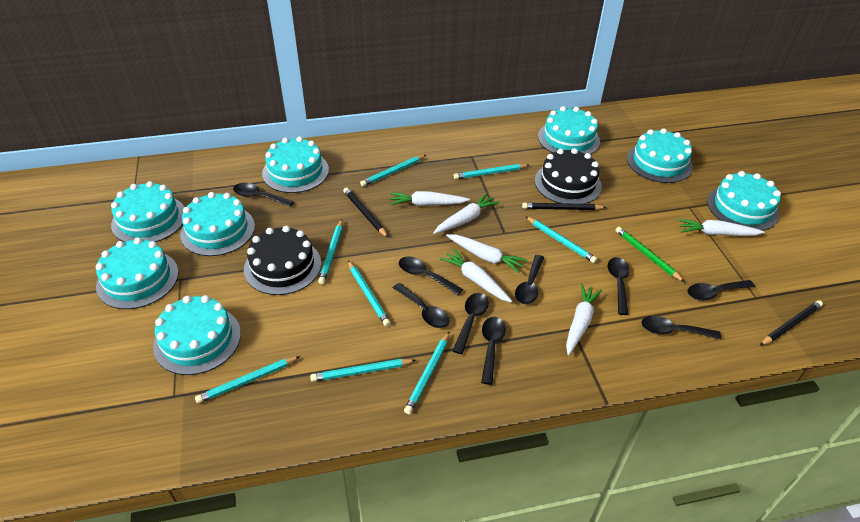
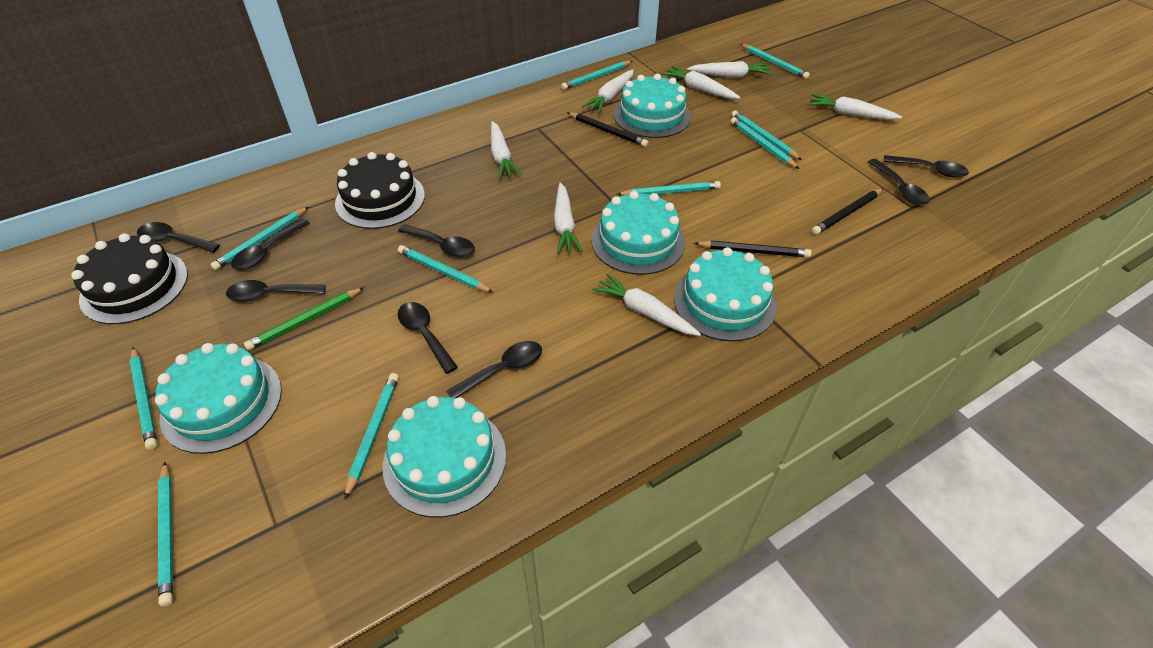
black spoon: [233,183,294,207] [393,283,449,328] [399,256,463,295] [452,293,489,354] [481,317,506,385] [515,255,544,304] [608,257,630,315] [641,316,721,340] [688,280,755,301] = 9 -> [137,222,220,253] [226,280,326,302] [231,219,310,270] [398,224,475,258] [398,302,458,374] [447,341,542,398] [868,159,929,205] [883,155,969,177] = 8
turquoise cake: [96,237,179,309] [111,181,185,242] [153,295,241,375] [180,192,255,256] [262,137,329,193] [538,106,600,154] [627,128,693,183] [707,171,781,231] = 8 -> [155,343,282,454] [383,396,506,517] [591,191,685,275] [614,74,691,138] [674,247,777,342] = 5
turquoise pencil: [195,356,300,404] [310,359,416,382] [318,220,343,284] [348,261,391,327] [360,155,426,187] [404,331,450,414] [454,164,529,179] [525,216,597,263] = 8 -> [129,347,157,450] [158,461,173,606] [210,207,309,270] [344,373,399,500] [398,245,494,293] [561,61,633,90] [617,181,721,196] [731,111,802,160] [731,117,800,169] [741,44,810,79] = 10
white carrot: [390,191,470,206] [433,193,500,234] [440,248,512,302] [446,234,527,273] [566,284,602,355] [678,219,765,236] = 6 -> [491,121,522,179] [554,183,583,254] [582,70,634,113] [592,273,701,336] [662,66,741,99] [687,61,772,78] [809,94,902,120] = 7

